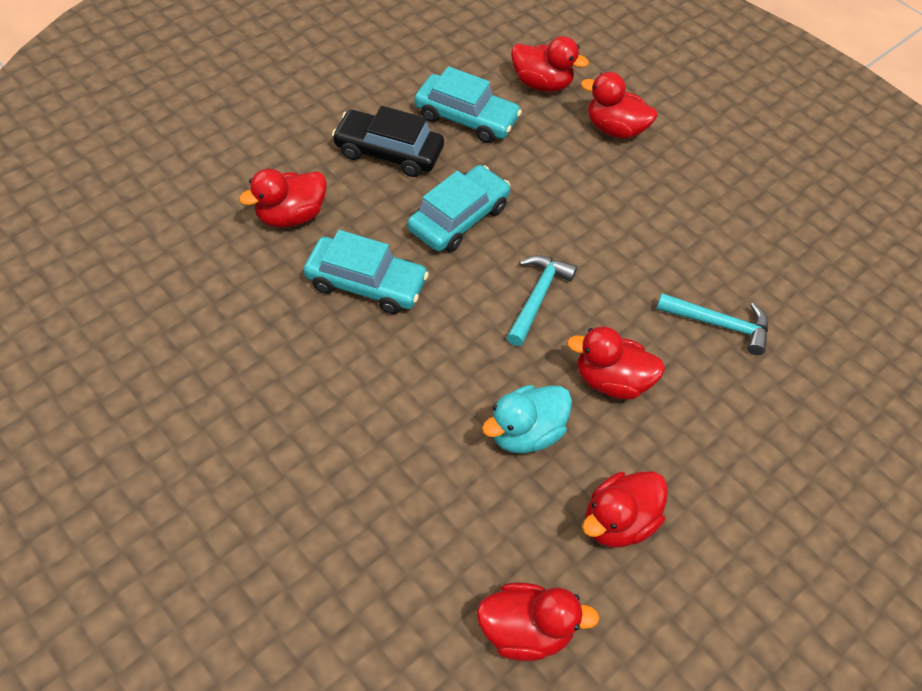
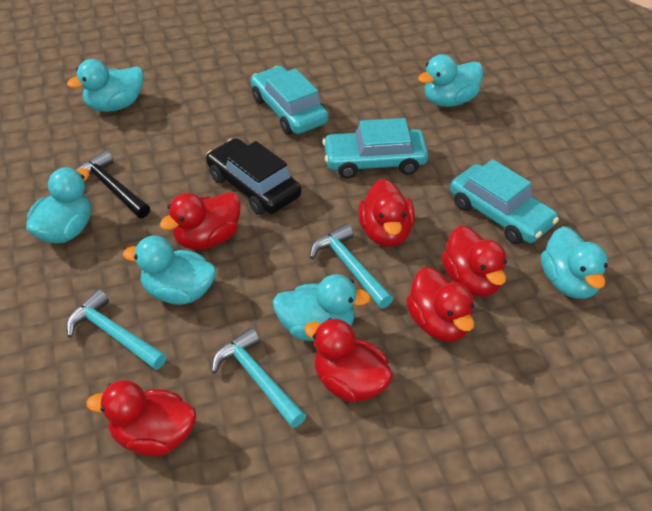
black hammer: none = 0 -> [76,150,150,218] = 1
turquoise duck: [482,385,572,454] = 1 -> [26,167,91,243] [67,59,144,112] [123,236,216,305] [272,274,371,341] [418,54,483,107] [541,226,608,299] = 6
turquoise hammer: [507,255,577,346] [656,293,768,355] = 2 -> [66,289,167,370] [212,328,306,428] [310,223,393,308] = 3

